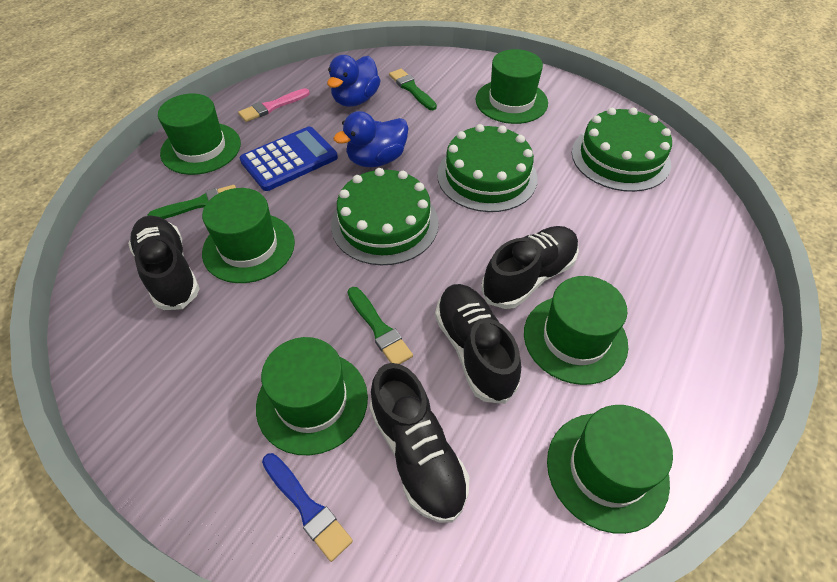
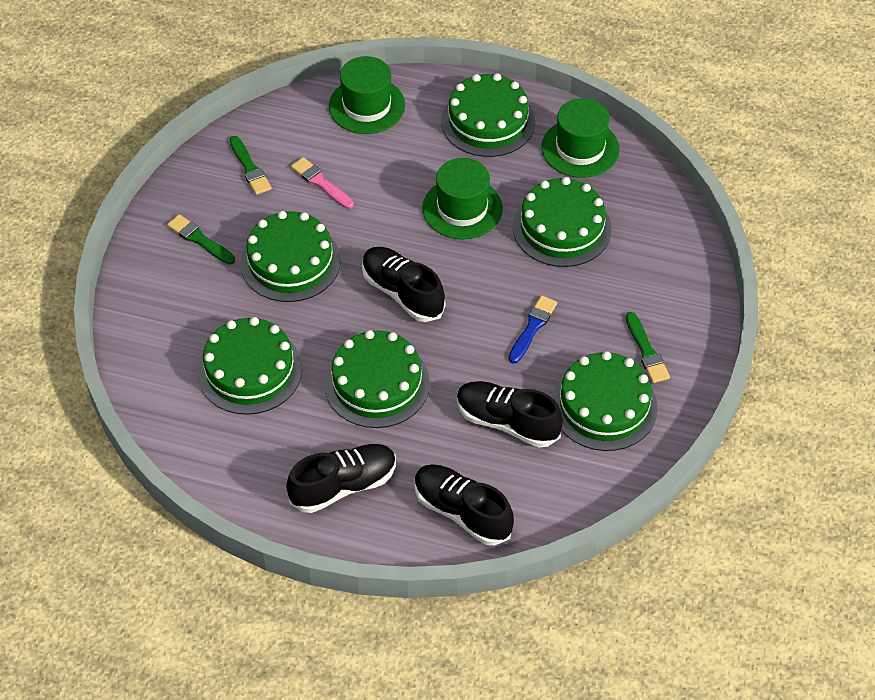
blue calculator: [240,126,338,191] = 1 -> none = 0
blue duck: [327,55,381,107] [333,111,409,167] = 2 -> none = 0
green cake: [331,168,439,265] [437,124,538,212] [572,108,672,192] = 3 -> [197,317,302,415] [240,211,341,302] [324,330,430,428] [441,73,535,157] [513,177,611,267] [552,351,658,451] = 6
green hat: [158,94,241,175] [202,188,295,283] [256,337,368,455] [476,49,548,124] [524,276,628,385] [547,405,673,534] = 6 -> [329,56,405,134] [422,158,503,240] [541,98,620,178] = 3

